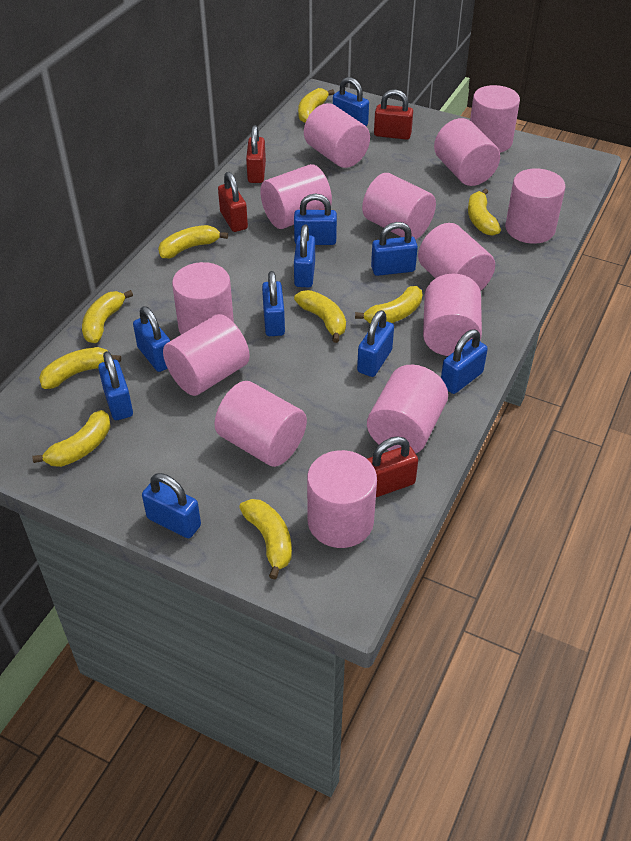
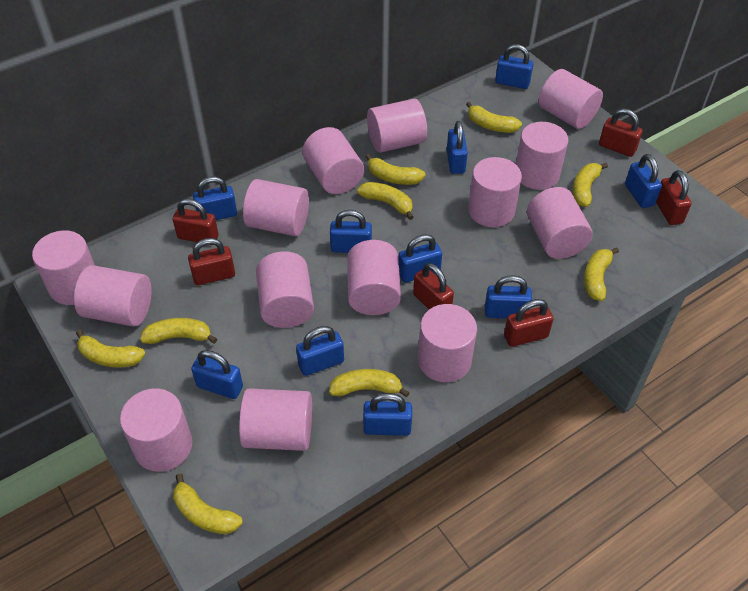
pink cylinder: [163,314,250,396] [172,262,234,335] [215,381,307,467] [260,164,332,229] [304,103,370,168] [307,450,377,548] [362,173,436,240] [367,365,448,454] [418,223,495,291] [423,273,482,356] [434,118,500,186] [470,85,520,153] [505,168,566,244] = 13 -> [32,230,95,305] [74,265,152,327] [120,389,192,472] [239,388,312,451] [243,179,309,237] [256,251,314,328] [302,127,364,194] [347,240,401,315] [367,99,427,153] [418,304,477,382] [468,157,522,227] [516,122,568,190] [527,187,593,259] [539,69,603,129] = 14
red padlock: [218,172,248,232] [246,125,266,183] [367,436,418,497] [374,89,413,140] = 4 -> [173,199,218,245] [188,238,235,285] [413,263,454,309] [504,299,554,347] [599,109,643,157] [656,170,692,225] = 6

